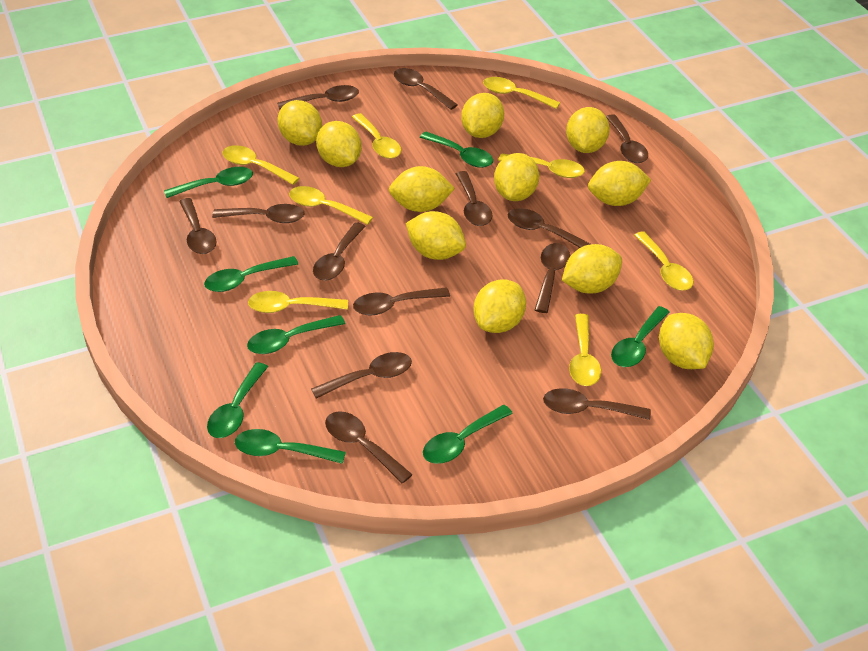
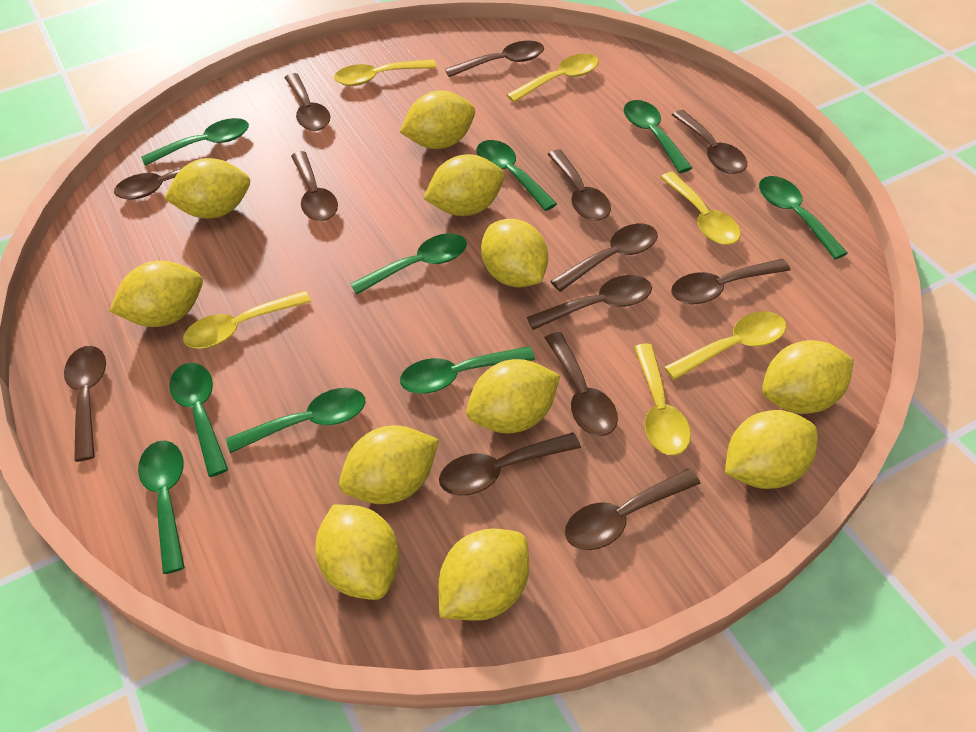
green spoon: [164,167,253,198] [204,256,298,292] [207,362,268,438] [235,429,346,464] [247,315,345,354] [420,132,493,168] [423,405,513,464] [611,306,670,367] = 8 -> [138,441,185,574] [141,118,249,166] [169,363,228,477] [226,388,366,453] [350,233,467,295] [400,346,535,394] [477,140,557,211] [624,100,692,173] [759,176,848,259] = 9
yellow spoon: [222,145,299,185] [248,291,348,313] [289,186,373,225] [352,113,401,159] [483,77,560,109] [498,153,585,178] [569,314,601,386] [634,231,694,291] = 8 -> [183,291,311,349] [334,59,437,86] [507,54,599,102] [634,343,691,455] [660,172,741,245] [664,311,786,380] = 6

